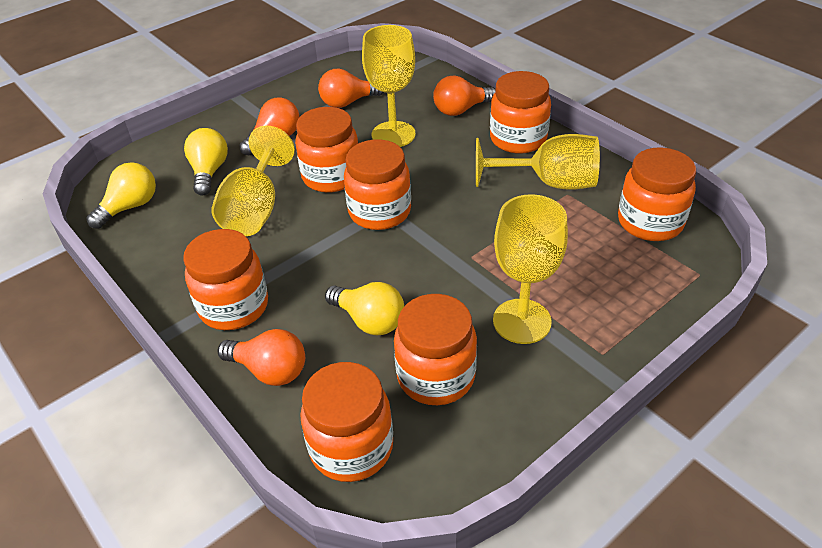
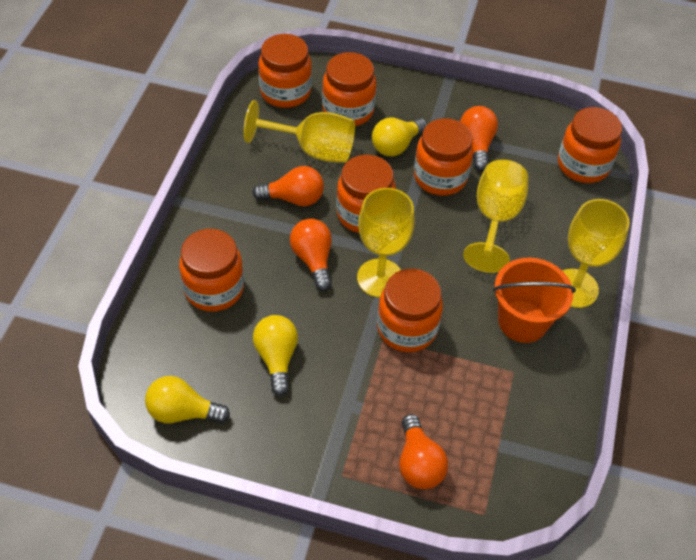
orange bucket: none = 0 -> [493,258,576,343] = 1

